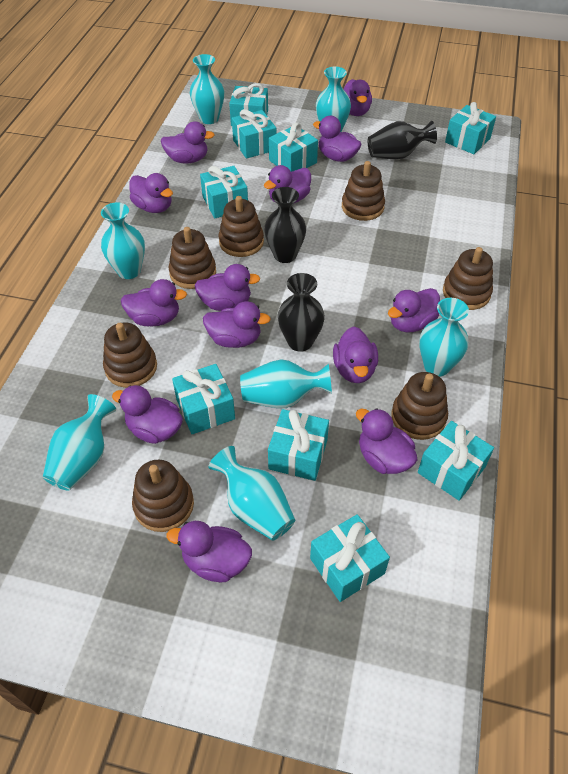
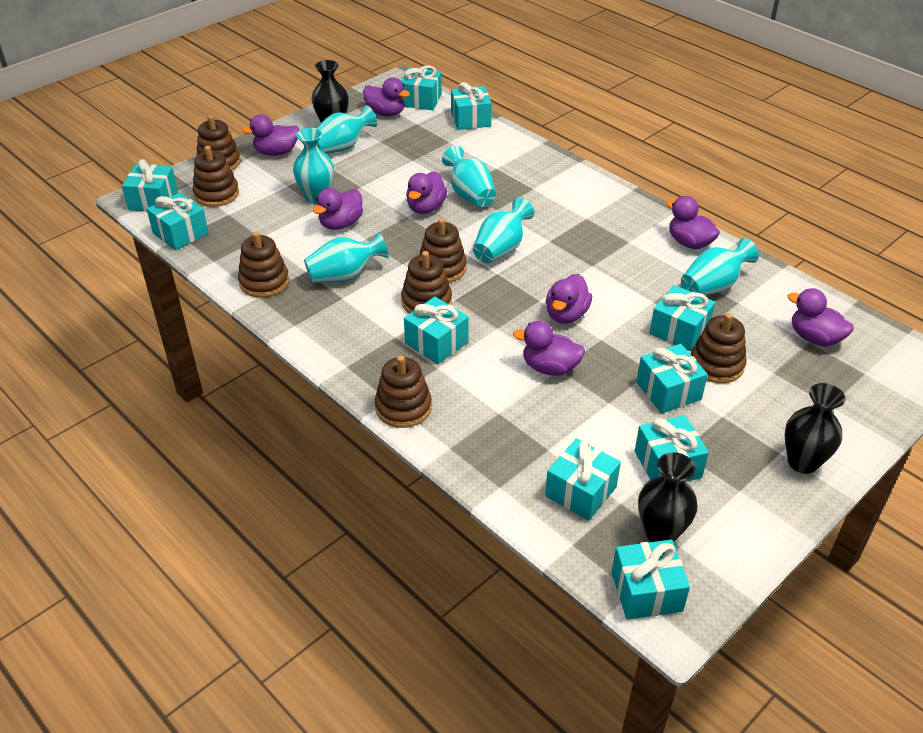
purple duck: [112,385,183,444] [121,279,187,327] [129,173,173,213] [161,121,215,164] [167,521,252,582] [194,264,260,311] [203,301,271,348] [264,165,311,203] [313,116,362,162] [333,326,378,383] [344,79,372,116] [356,408,418,474] [388,288,440,332] = 13 -> [242,114,299,156] [313,188,363,230] [363,78,410,116] [406,171,447,214] [513,321,585,376] [546,274,592,324] [666,196,720,249] [787,288,854,346] = 8
turquoise gift: [172,364,235,434] [200,166,248,218] [229,83,268,126] [232,109,276,159] [268,409,329,481] [269,123,318,172] [310,514,390,602] [418,421,494,501] [445,102,496,154] = 9 -> [122,159,178,212] [147,193,209,250] [401,65,442,110] [404,297,469,364] [451,82,492,130] [545,438,621,520] [612,540,690,620] [635,415,709,482] [636,344,708,413] [650,285,715,351] = 10
turquoise vase: [43,394,116,491] [101,202,145,279] [190,54,224,124] [208,446,295,541] [240,359,332,408] [316,67,351,132] [419,298,469,377] = 7 -> [293,128,334,204] [304,232,389,283] [317,105,377,154] [442,146,496,207] [473,197,535,263] [681,238,759,295] = 6

